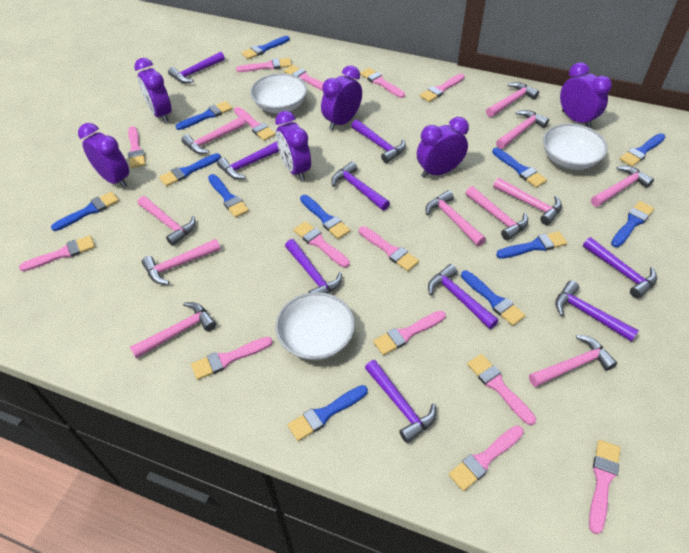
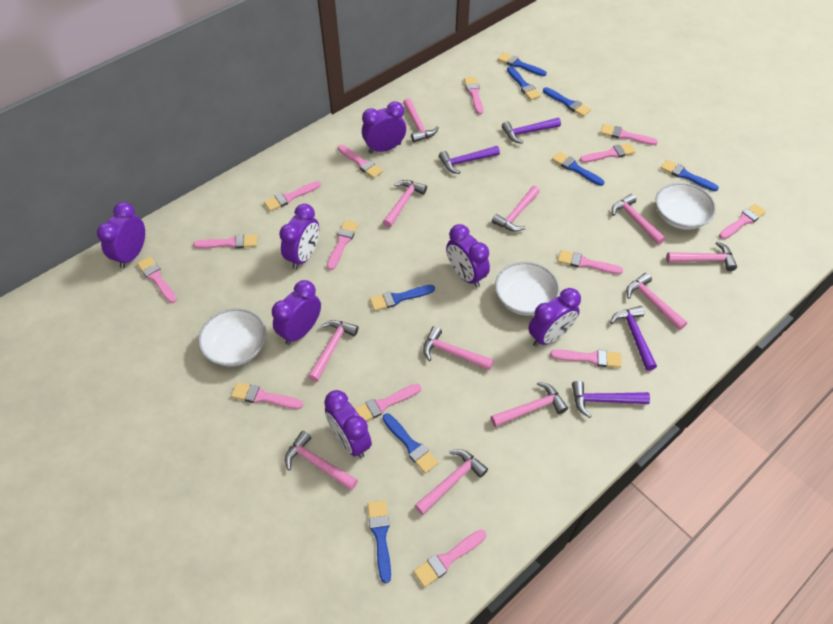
blue brush: [51,191,119,231] [159,153,221,187] [175,101,232,130] [208,174,249,218] [242,36,290,59] [288,385,368,441] [300,195,350,239] [461,270,525,326] [492,148,547,188] [496,231,567,259] [611,201,654,247] [620,133,665,167] = 12 -> [368,500,391,583] [370,285,435,311] [383,413,438,474] [498,52,547,76] [507,66,541,100] [543,87,591,117] [552,152,604,186] [661,160,719,191] = 8
purple clock: [78,123,129,188] [134,58,171,123] [275,111,311,181] [321,65,362,130] [417,117,469,178] [560,62,612,128] = 6 -> [97,202,145,269] [272,280,321,345] [279,204,319,269] [324,390,372,458] [362,101,406,154] [446,224,490,288] [528,288,581,347] = 7
purple hammer: [168,52,225,83] [217,141,279,179] [285,239,342,294] [331,161,390,210] [351,119,406,163] [365,360,436,443] [428,264,499,329] [555,280,639,342] [583,237,657,299] = 9 -> [439,146,500,174] [502,118,561,144] [572,381,650,418] [610,306,657,371] = 4

